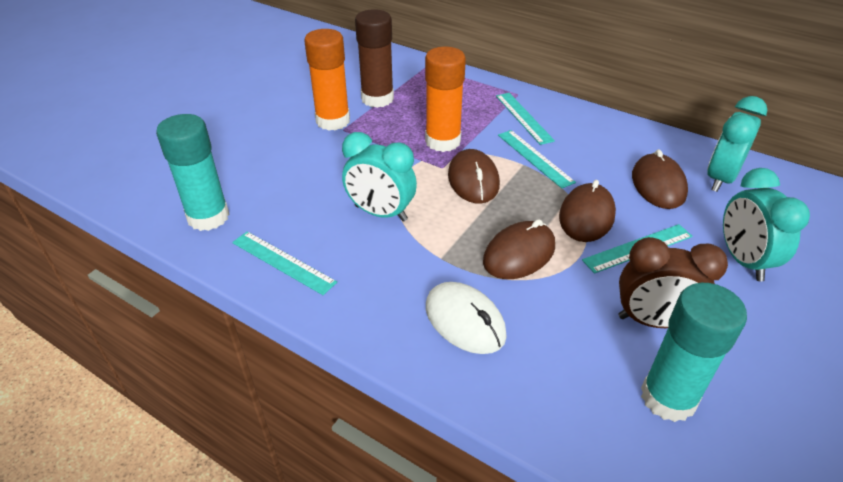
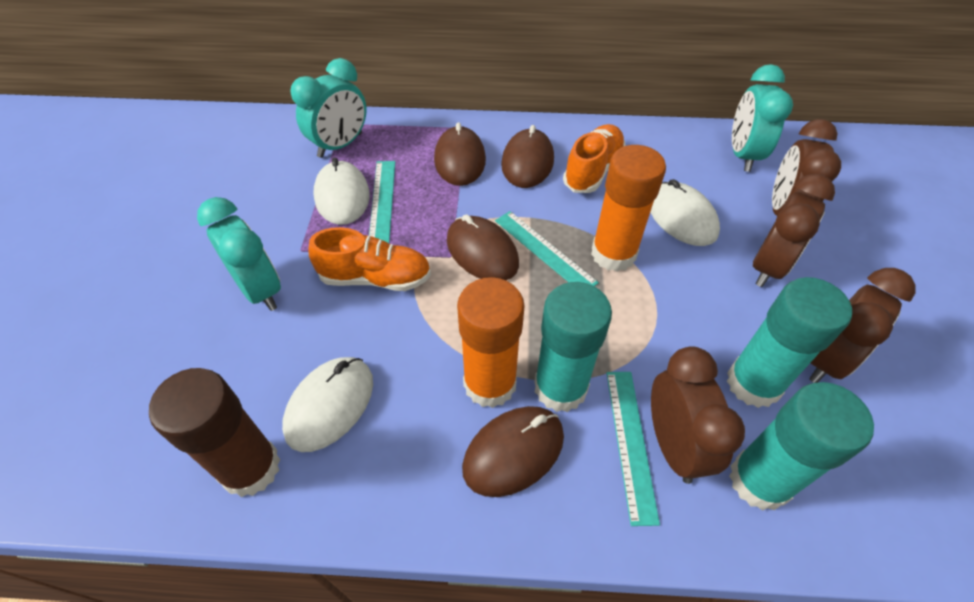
brown clock: [618,237,728,328] = 1 -> [651,346,745,484] [753,174,835,287] [772,119,841,216] [809,268,915,383] = 4
orange shoe: none = 0 -> [309,227,431,291] [563,124,626,193] = 2
turquoise glue stick: [156,114,229,231] [641,283,747,422] = 2 -> [534,282,612,412] [727,277,852,408] [729,382,874,511] = 3
turquoise ruler: [232,231,337,295] [496,93,555,145] [498,130,576,188] [582,224,693,274] = 4 -> [369,161,395,243] [495,211,599,286] [606,372,660,526] = 3
white mouse: [426,282,507,354] = 1 -> [282,357,373,452] [313,157,370,225] [650,179,720,246] = 3

